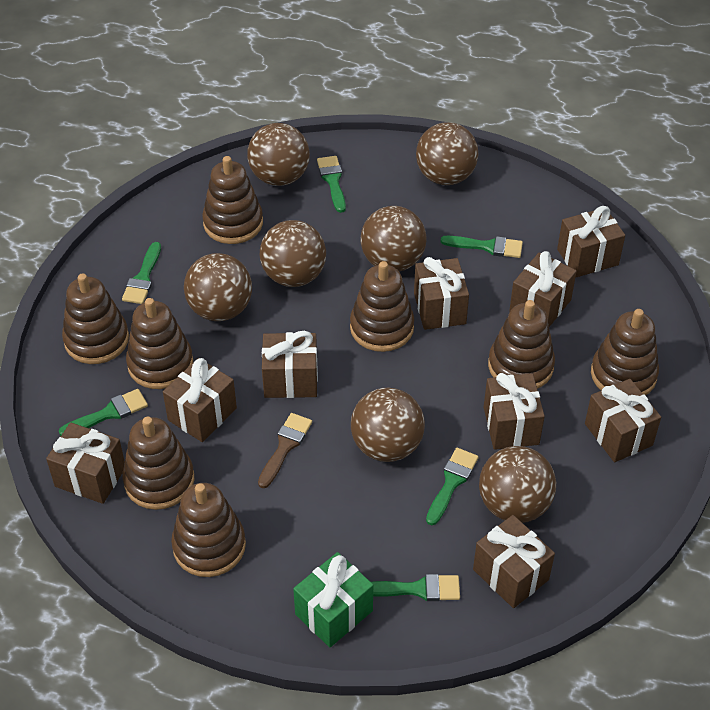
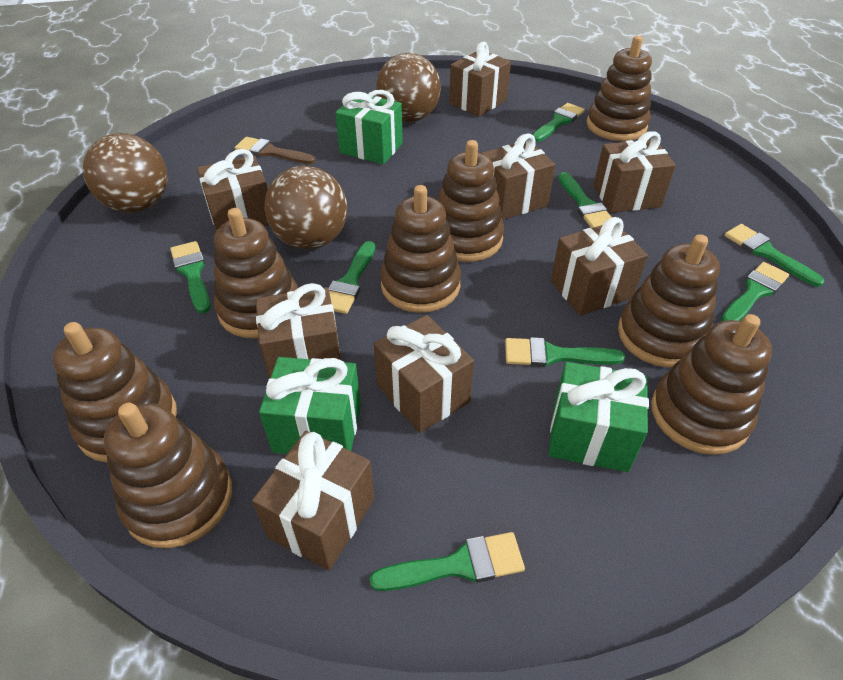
brown ball: [184,253,252,321] [247,123,310,186] [260,220,326,287] [351,388,425,462] [361,206,426,271] [416,122,479,185] [479,446,556,523] = 7 -> [83,133,167,213] [264,166,347,249] [376,53,441,122] = 3
brown gift: [46,422,125,504] [163,358,237,442] [262,331,318,398] [414,257,469,330] [473,515,555,608] [484,373,545,450] [509,251,577,327] [557,206,625,277] [585,379,661,462] = 9 -> [197,149,269,231] [252,431,375,571] [256,283,341,379] [374,315,474,433] [449,42,511,117] [482,133,555,220] [551,217,648,316] [593,131,676,213] = 8
green brush: [59,389,148,436] [122,242,161,304] [317,156,346,213] [371,574,460,601] [426,448,478,525] [441,236,523,258] = 6 -> [170,241,210,314] [328,241,375,314] [370,532,525,591] [505,337,625,367] [533,103,585,142] [558,172,612,228] [721,262,789,321] [725,224,824,287] = 8
green gift: [293,552,373,647] = 1 -> [259,357,361,454] [335,90,403,164] [548,362,649,472] = 3

